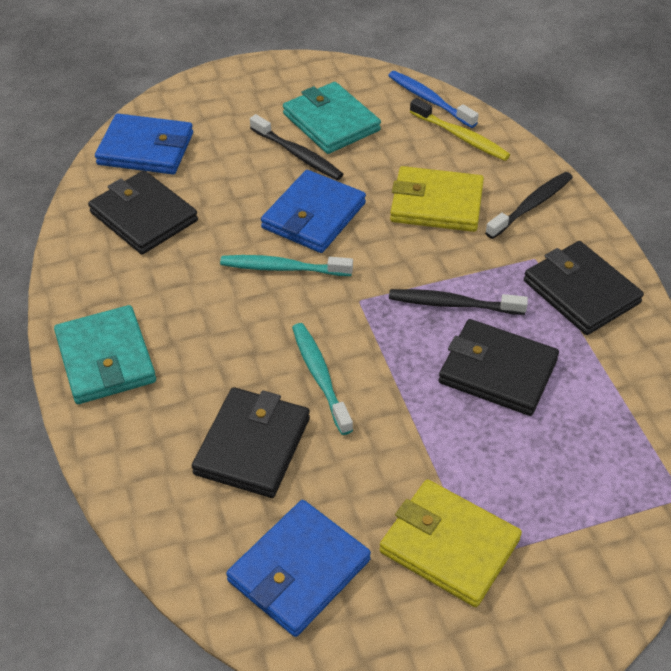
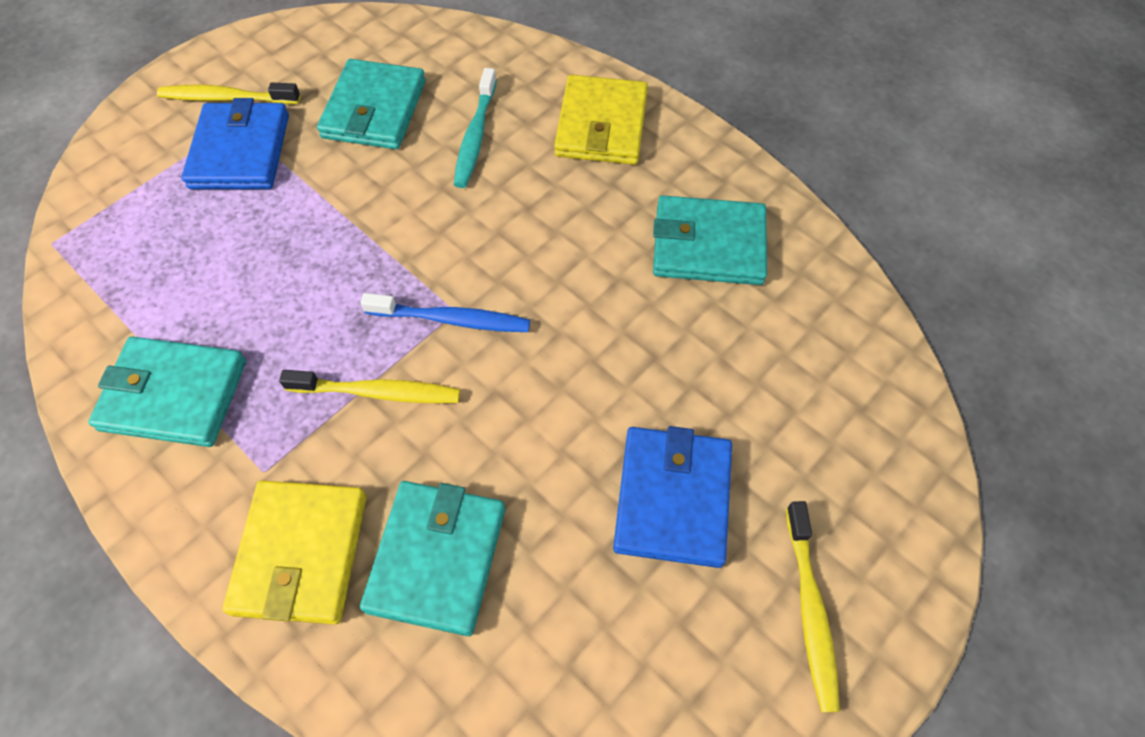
black toothbrush: [250,114,344,180] [389,289,528,315] [485,172,573,239] = 3 -> none = 0
black wallet: [88,170,198,254] [192,387,310,498] [438,319,559,416] [524,241,644,335] = 4 -> none = 0
blue wallet: [95,114,193,175] [226,500,371,637] [261,170,366,253] = 3 -> [181,98,289,189] [613,426,732,568] = 2
turquoise toothbrush: [220,255,353,276] [292,323,353,435] = 2 -> [454,68,497,188] = 1
turquoise wallet: [54,305,156,404] [283,82,381,154] = 2 -> [88,336,246,447] [317,59,426,149] [360,481,505,636] [653,195,767,285] = 4
yellow toothbrush: [410,98,510,161] = 1 -> [157,83,300,104] [279,370,460,403] [786,501,840,713] = 3

